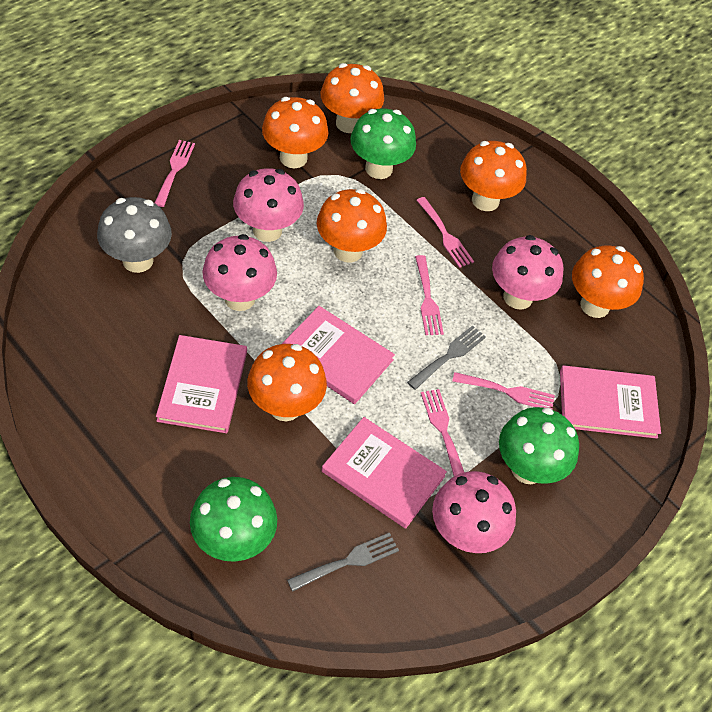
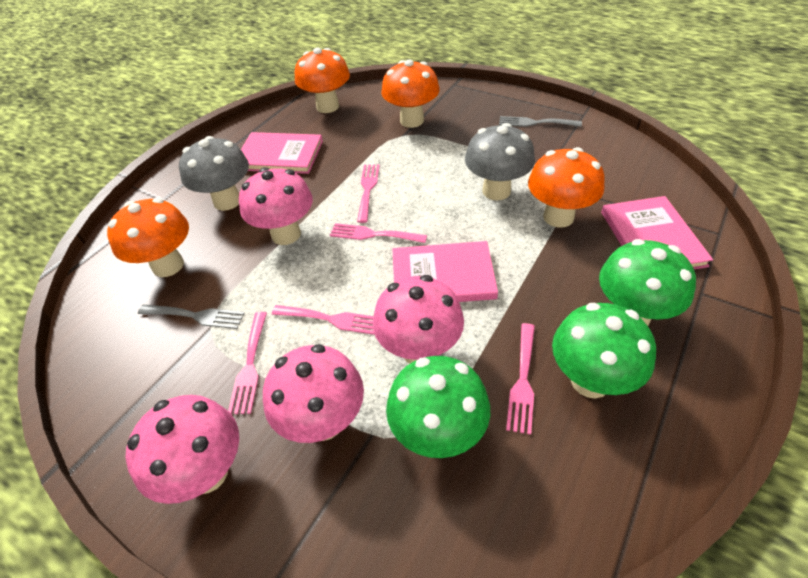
grey mushroom: [97,197,172,273] = 1 -> [179,136,249,211] [465,123,535,200] = 2
orange mushroom: [247,344,327,421] [262,97,328,168] [317,189,387,263] [321,63,384,133] [460,141,527,211] [572,245,644,318] = 6 -> [107,198,189,277] [295,48,350,113] [381,59,440,128] [528,147,605,228] = 4
pink book: [156,335,247,433] [282,306,395,404] [322,417,447,529] [560,365,661,439] = 4 -> [241,132,323,174] [392,241,498,302] [601,196,713,269] = 3

